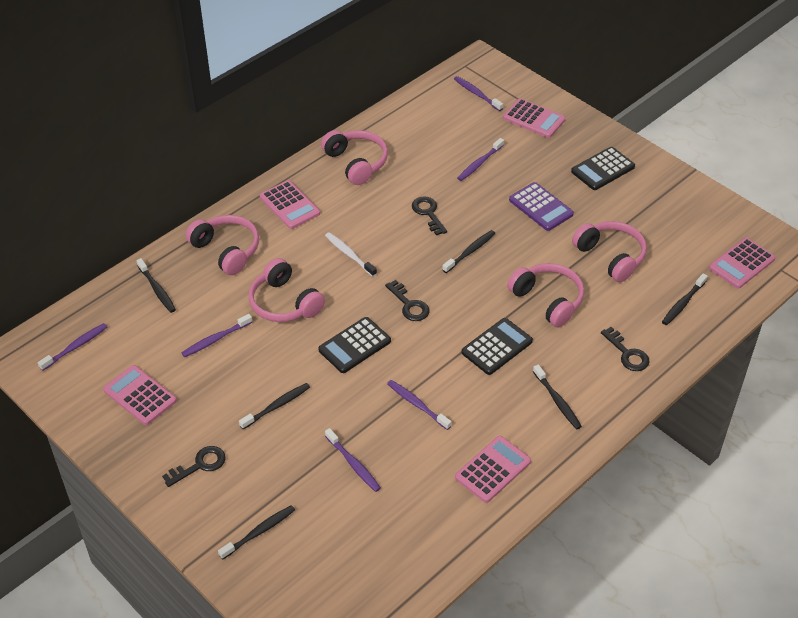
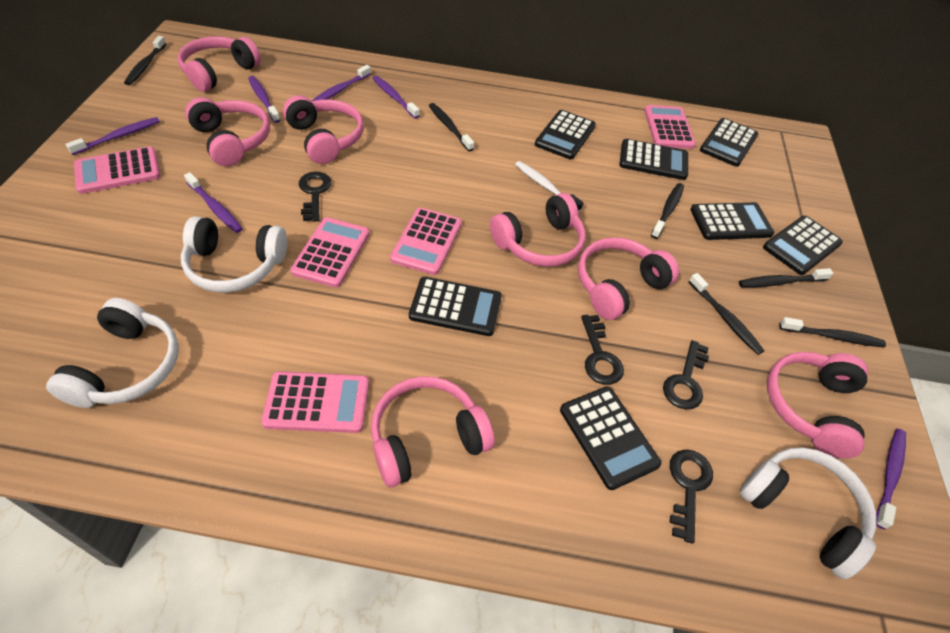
black calculator: [318,317,391,373] [461,318,533,375] [571,147,635,190] = 3 -> [409,277,502,336] [535,110,596,159] [560,386,661,490] [619,139,688,180] [690,202,774,240] [700,118,759,167] [763,216,843,275] = 7
pink headphones: [186,215,259,275] [249,258,325,322] [321,130,388,185] [507,263,584,327] [572,221,647,282] = 5 -> [178,36,261,92] [185,97,270,166] [283,95,364,164] [371,377,495,487] [490,193,586,267] [578,237,679,320] [767,352,868,458] = 7
purple calculator: [509,182,574,231] = 1 -> none = 0
white headphones: none = 0 -> [46,298,179,408] [181,216,287,292] [740,447,876,579] = 3

